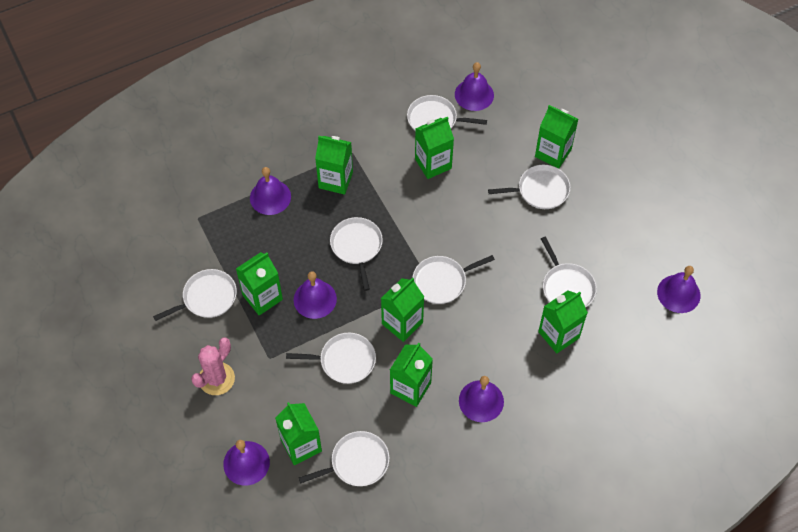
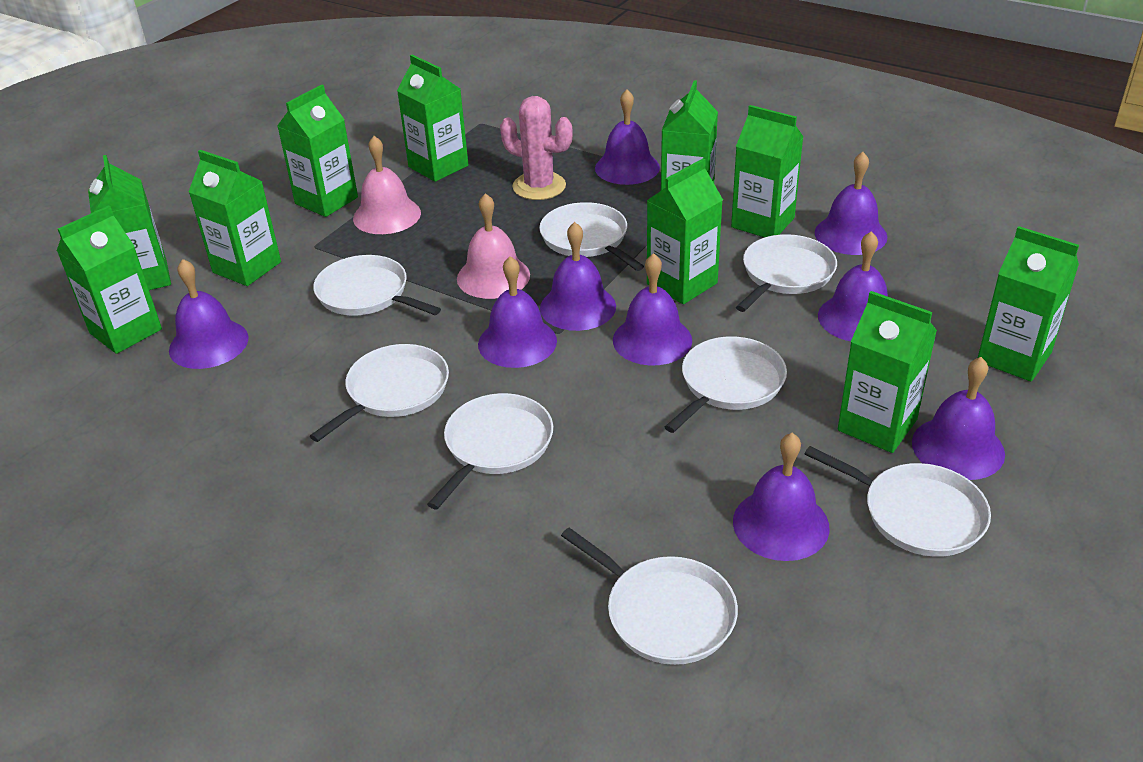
green carton: [236,252,283,315] [275,402,322,465] [315,136,353,195] [381,277,424,342] [390,342,433,407] [415,117,454,179] [535,105,578,169] [538,291,588,353] = 8 -> [57,205,162,354] [88,155,171,290] [189,150,281,286] [277,84,358,217] [397,55,468,182] [647,158,723,304] [661,80,718,190] [731,105,803,237] [838,291,937,453] [978,226,1079,382] = 10
pink bell: none = 0 -> [353,136,421,234] [457,193,530,299] = 2
purple bell: [223,440,270,486] [250,167,291,215] [293,271,337,319] [455,62,494,111] [459,376,504,422] [657,266,701,313] = 6 -> [169,259,249,369] [478,256,557,368] [540,222,616,331] [595,90,660,185] [613,253,692,366] [733,433,830,561] [815,152,887,255] [818,231,888,341] [912,357,1005,480] = 9

